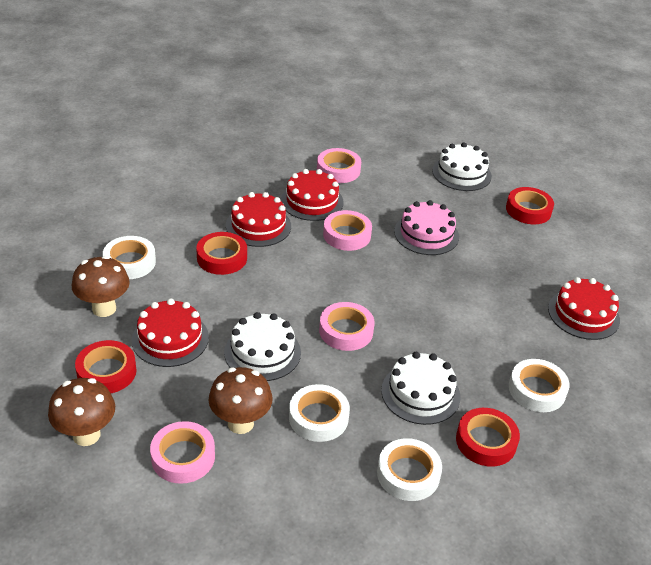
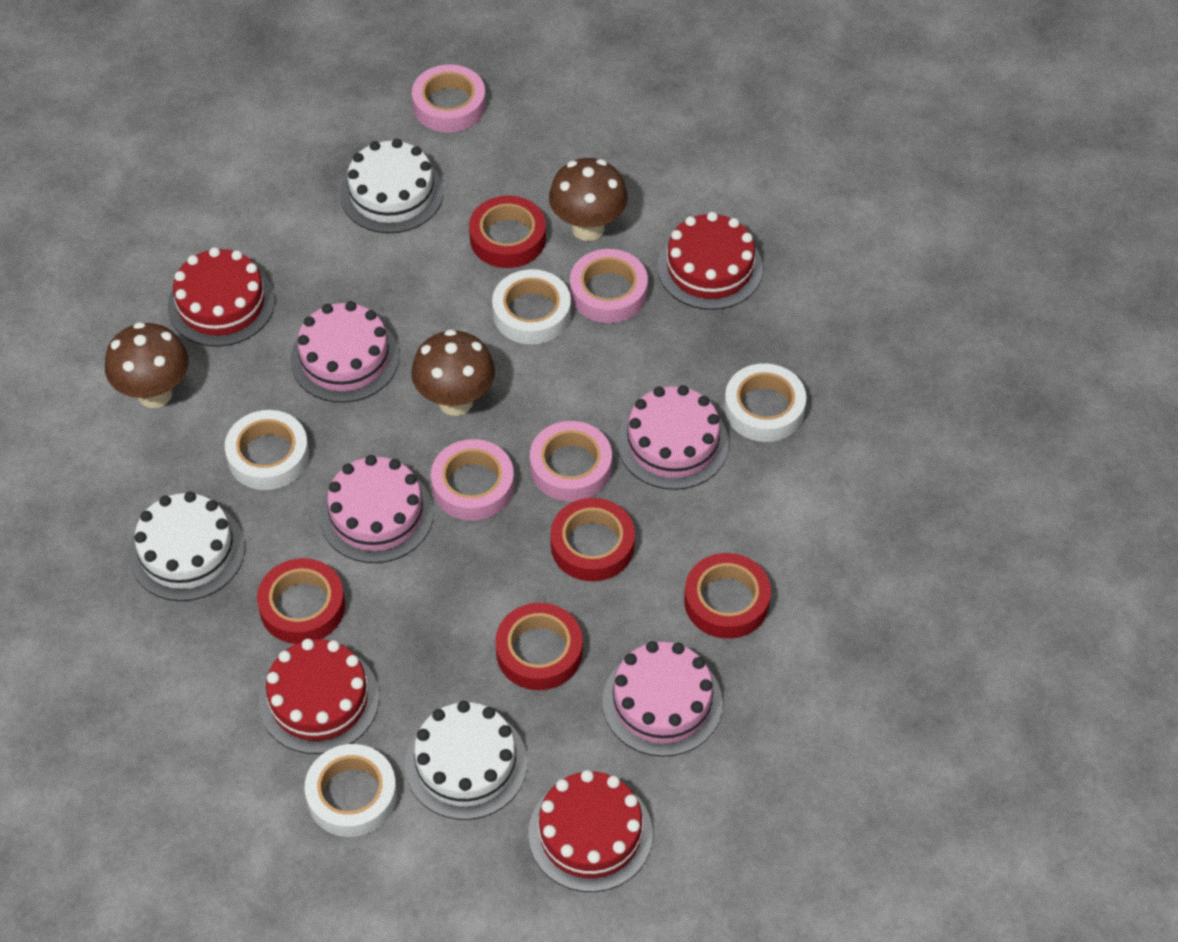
pink cake: [394,200,459,255] = 1 -> [290,301,399,403] [320,455,434,563] [602,641,723,757] [617,385,729,490] = 4
red tape: [75,340,137,393] [196,232,247,275] [456,408,520,467] [506,187,554,224] = 4 -> [257,558,345,644] [469,196,546,268] [495,603,583,690] [550,498,635,581] [684,553,771,639] = 5

